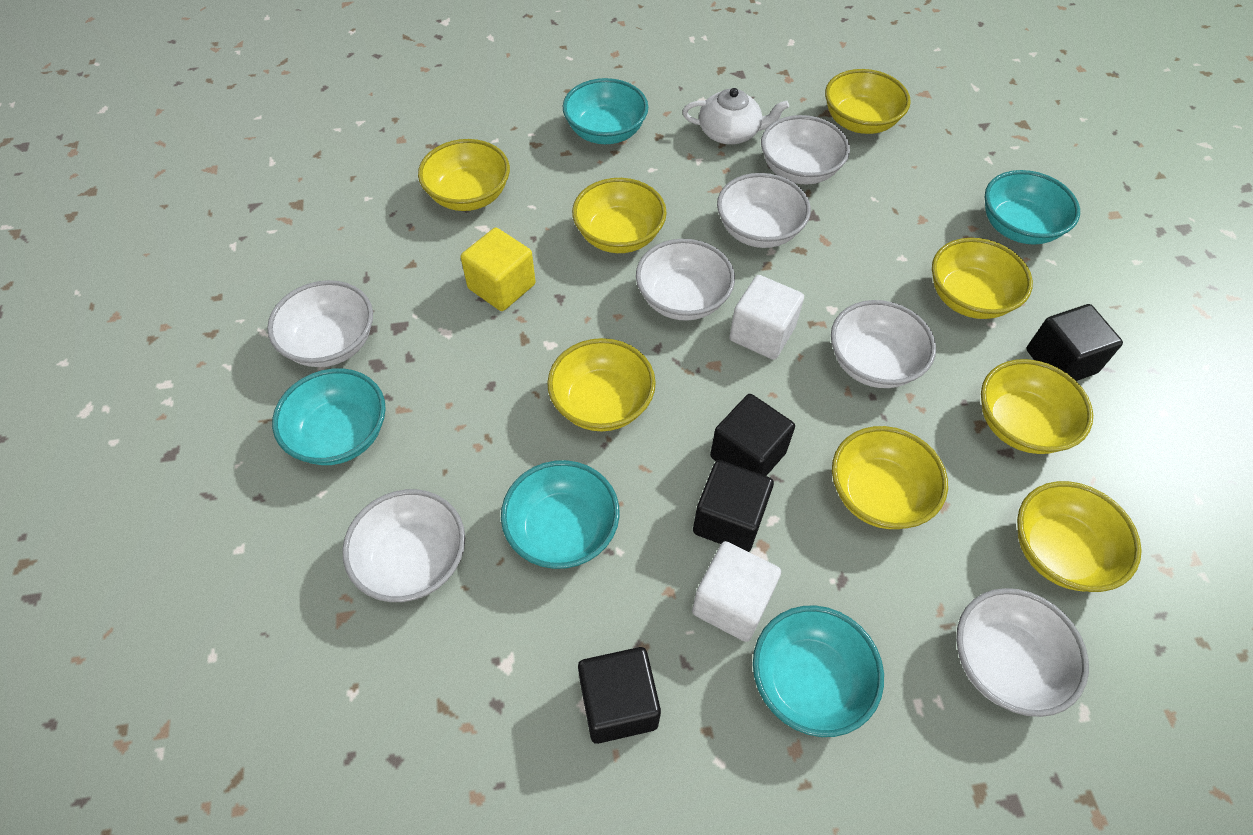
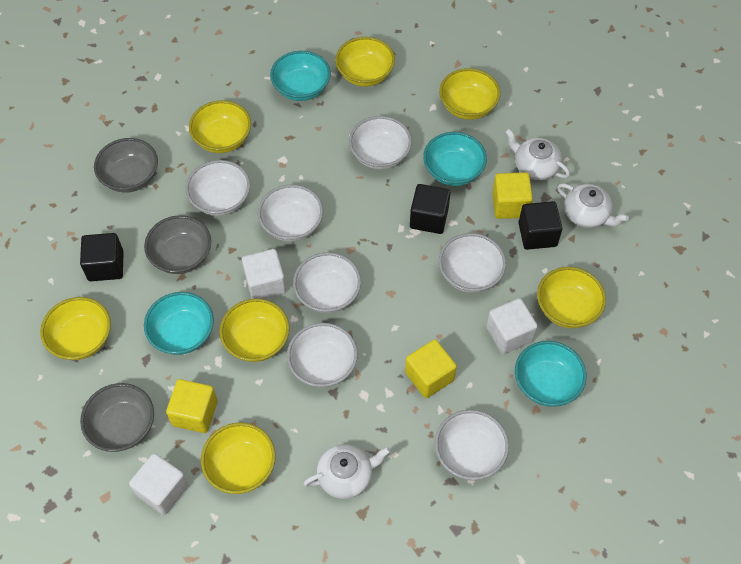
black cube: [578,647,661,744] [693,460,774,552] [710,394,795,476] [1026,304,1123,381] = 4 -> [80,233,124,281] [410,184,451,234] [518,201,562,250] = 3
grey bowl: none = 0 -> [80,383,154,452] [94,138,158,193] [144,215,211,274] = 3
turquoise bowl: [272,368,386,465] [501,460,620,569] [563,78,648,144] [753,605,884,737] [985,170,1080,245] = 5 -> [144,292,214,355] [270,51,331,101] [423,132,487,186] [515,341,586,407] = 4
white cube: [692,541,781,642] [729,275,804,360] = 2 -> [129,453,189,515] [242,249,286,299] [486,298,538,354] = 3
white teapot: [682,88,789,145] = 1 -> [304,444,391,499] [505,129,570,180] [557,184,629,228] = 3
yellow bowl: [418,139,510,211] [547,338,656,431] [572,178,667,253] [825,69,911,134] [832,426,948,529] [932,238,1033,319] [981,359,1093,454] [1017,481,1142,592] = 8 -> [40,297,111,360] [189,100,251,153] [201,423,276,494] [219,299,290,362] [335,37,395,87] [439,68,500,120] [537,267,606,328] = 7
yellow cube: [461,228,536,311] = 1 -> [166,379,218,433] [405,339,457,398] [492,173,533,219] = 3

